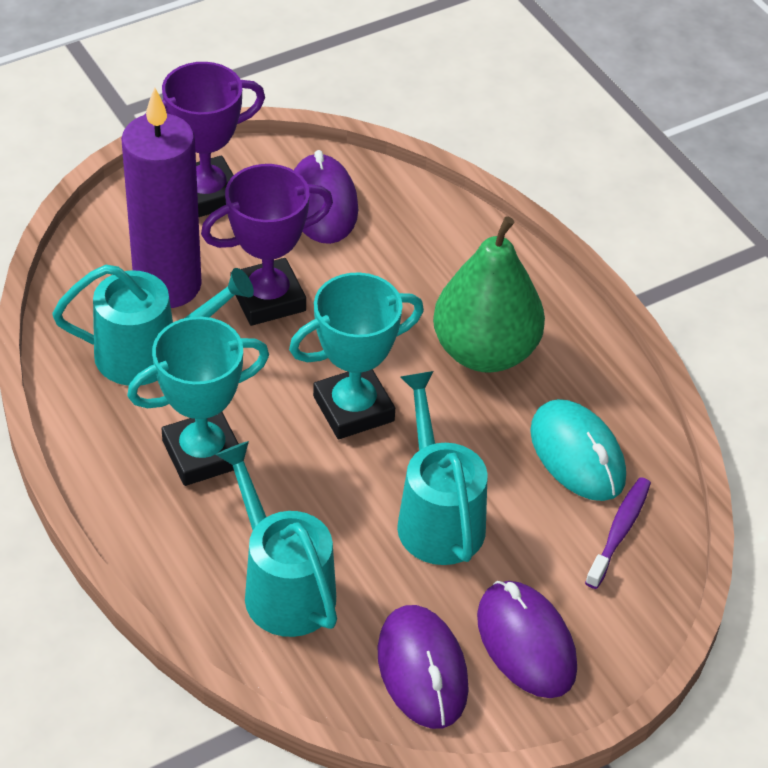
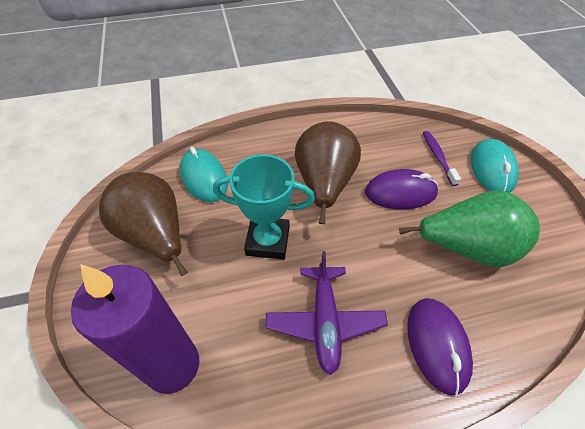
brown pear: none = 0 -> [99,172,188,276] [295,121,361,224] = 2
purple mouse: [294,150,358,244] [377,605,469,729] [477,581,577,698] = 3 -> [365,169,438,210] [407,298,473,396] = 2
purple plane: none = 0 -> [266,251,388,375] = 1
purple trophy: [145,62,265,217] [201,164,333,326] = 2 -> none = 0
turquoise mouse: [530,399,626,501] = 1 -> [180,147,228,202] [471,139,519,193] = 2
turquoise trophy: [127,317,269,486] [289,273,424,439] = 2 -> [213,155,315,259] = 1
turquoise watering can: [52,265,254,386] [216,441,337,637] [397,371,488,565] = 3 -> none = 0

